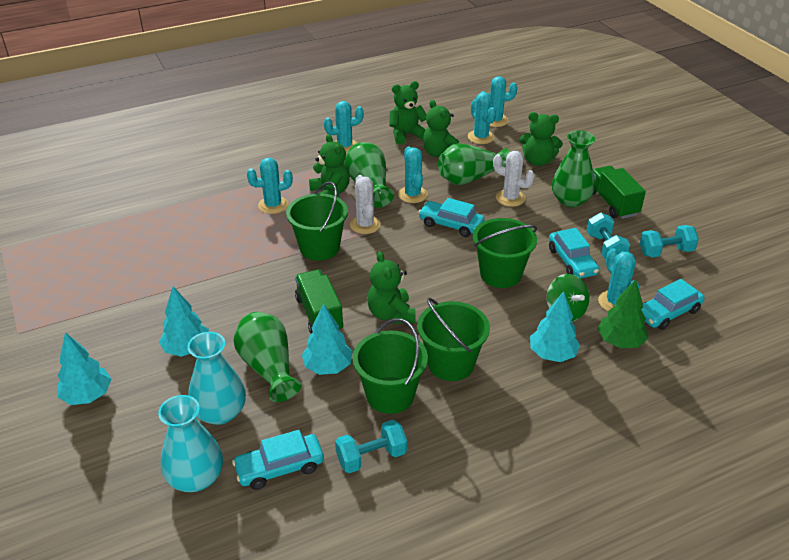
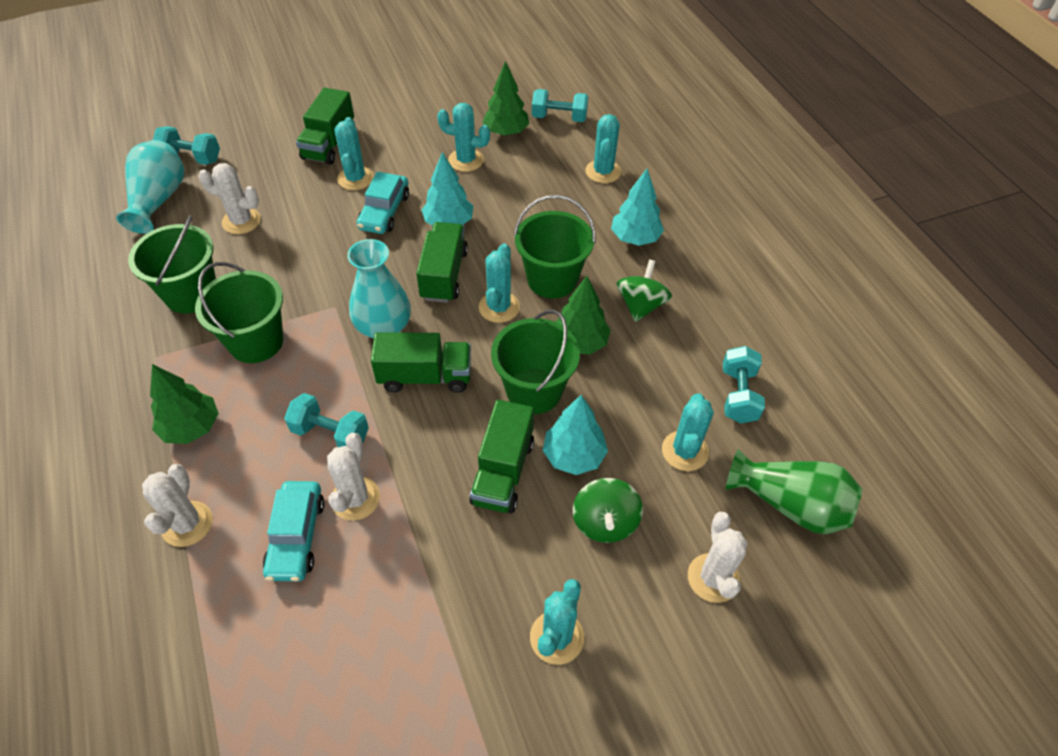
green spinning top: [547,274,589,322] = 1 -> [573,478,643,543] [616,260,672,322] = 2
green teddy bear: [309,134,350,198] [367,251,416,324] [389,81,427,145] [423,100,459,157] [519,112,563,166] = 5 -> none = 0
green tree: [598,279,648,348] = 1 -> [150,364,219,444] [482,61,529,136] [555,276,611,354] = 3
green truck: [295,270,343,334] [593,166,646,219] = 2 -> [296,87,354,165] [371,332,471,393] [416,222,468,303] [469,400,534,514] = 4
green vase: [233,312,301,402] [344,142,394,208] [438,143,510,185] [552,131,595,207] = 4 -> [726,449,863,534] = 1
turquoise car: [232,430,324,490] [418,198,485,237] [549,228,599,279] [641,279,705,330] = 4 -> [263,481,325,582] [357,172,409,234] = 2
turquoise dumbbell: [335,420,407,473] [587,213,630,259] [640,225,699,257] = 3 -> [153,126,220,165] [284,393,369,447] [532,89,589,122] [723,346,765,423] = 4
turquoise tree: [57,332,112,405] [159,286,209,357] [302,303,353,375] [530,291,580,362] = 4 -> [421,152,473,225] [543,395,608,475] [611,169,664,246] = 3
white cactus: [350,175,381,234] [493,151,535,207] = 2 -> [142,464,213,547] [199,163,261,234] [327,433,380,521] [688,512,748,603] = 4

